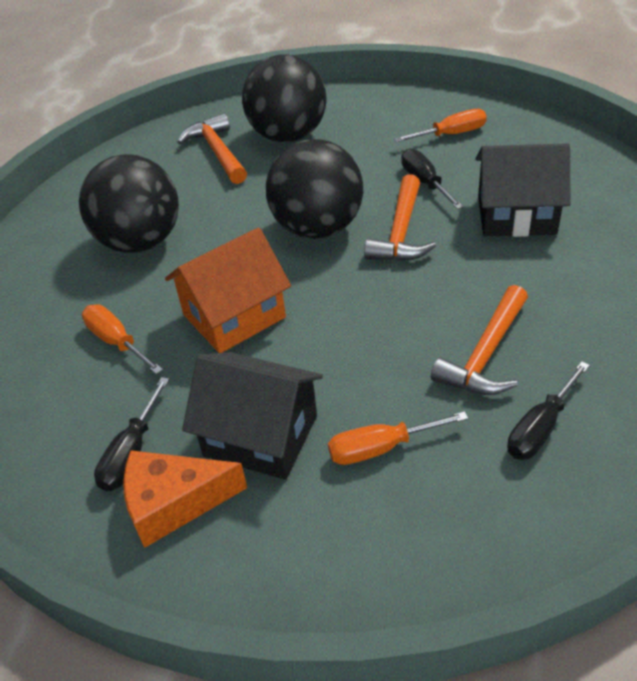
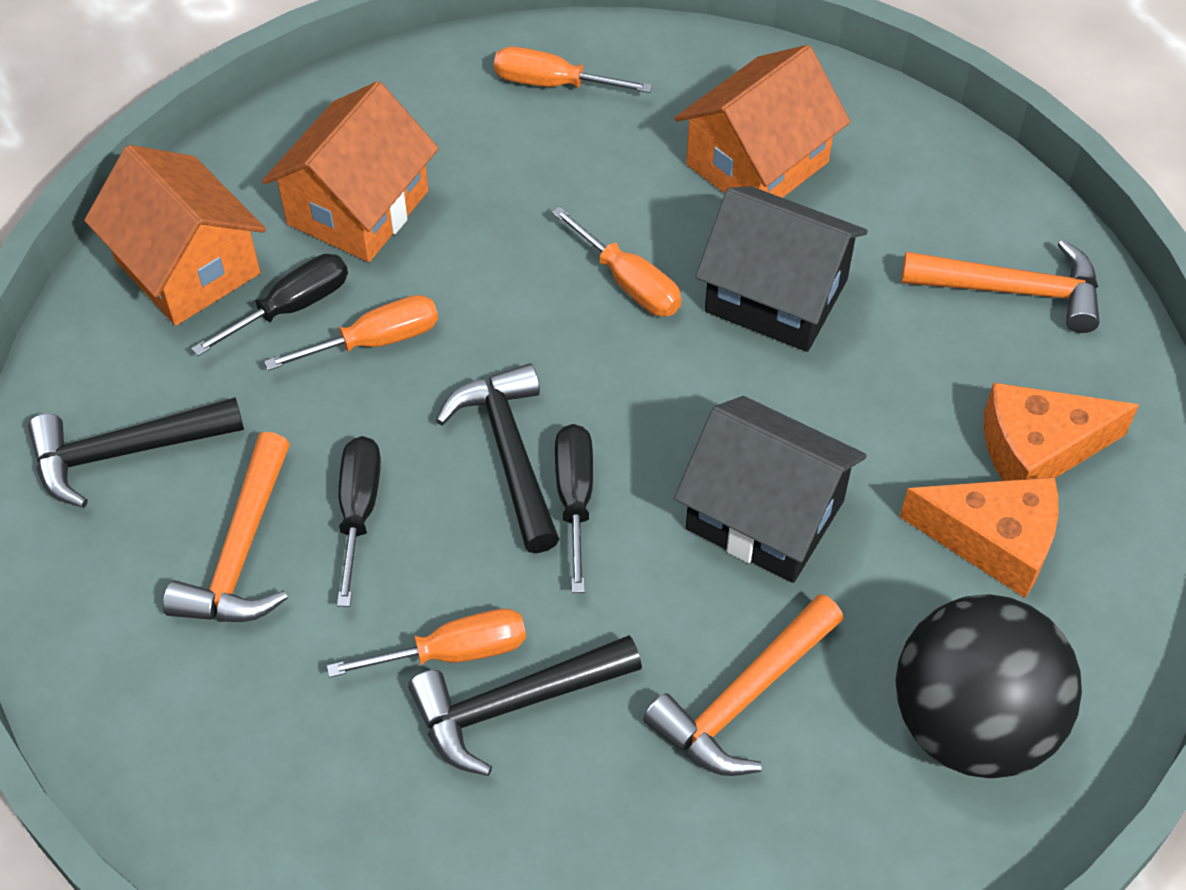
black ball: [79,154,179,253] [242,54,327,142] [266,139,363,239] = 3 -> [895,594,1082,778] = 1
black hammer: none = 0 -> [28,397,244,508] [408,635,642,776] [436,363,559,553] = 3
orange cheese: [123,450,247,548] = 1 -> [900,477,1058,598] [984,382,1139,481] = 2
orange house: [165,228,291,353] = 1 -> [84,145,266,326] [262,81,439,262] [675,45,850,198] = 3
orange screwdriver: [82,304,163,374] [328,411,468,465] [394,109,487,142] = 3 -> [264,295,438,371] [327,609,526,677] [494,46,652,93] [552,206,681,316] = 4

